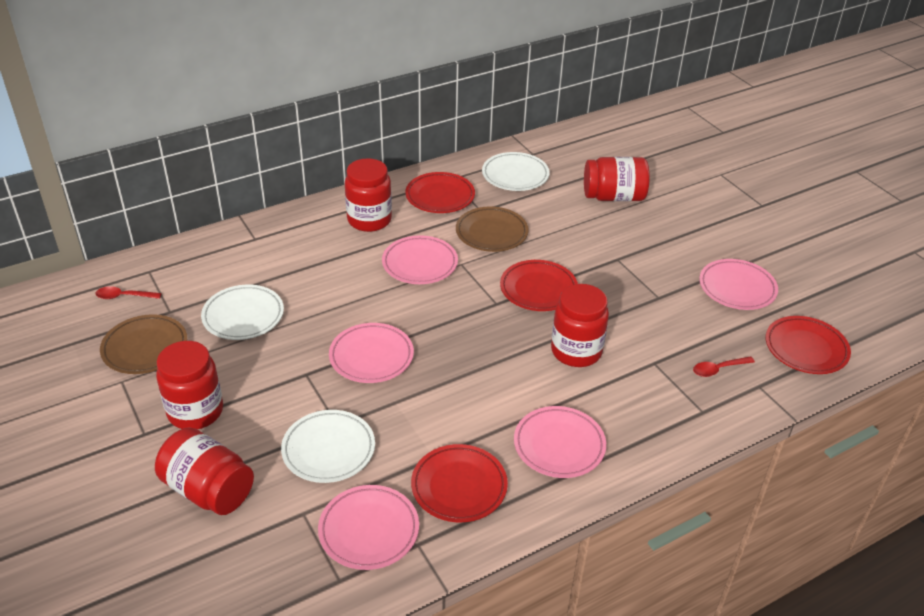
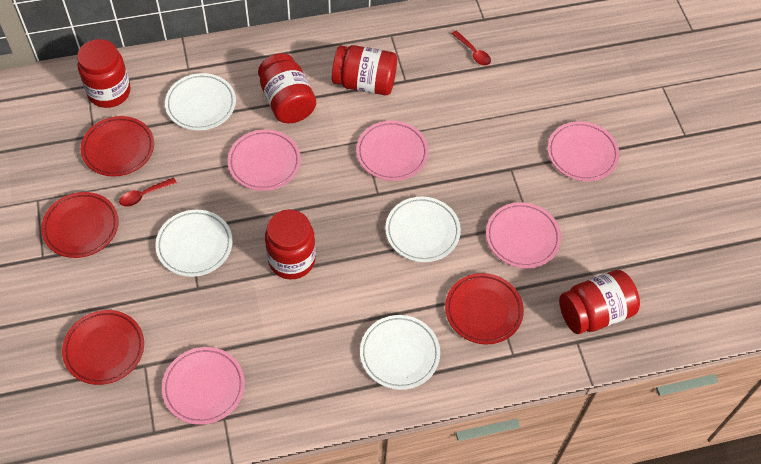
brown plate: [100,314,187,374] [456,207,529,252] = 2 -> none = 0
white plate: [201,285,284,340] [281,410,375,483] [482,152,550,191] = 3 -> [155,210,233,277] [165,73,236,131] [360,315,440,390] [385,197,461,262] = 4

